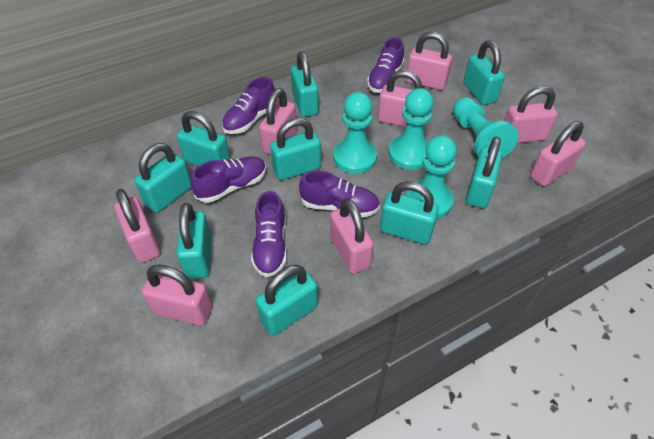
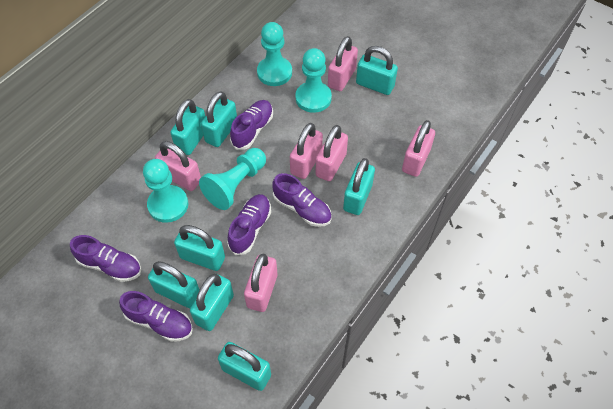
pink padlock: [114,189,160,263] [142,264,212,326] [259,88,297,155] [330,198,374,274] [378,70,422,127] [406,32,452,90] [504,86,558,143] [530,121,586,187] = 8 -> [155,141,201,191] [244,253,277,312] [290,123,323,179] [316,125,348,181] [328,36,358,91] [402,120,435,177] = 6
turquoise padlock: [134,143,191,213] [177,111,230,166] [177,203,212,279] [256,265,318,336] [270,118,321,180] [291,51,319,117] [380,181,439,245] [463,40,505,105] [466,136,503,208] = 9 -> [148,261,200,308] [170,99,205,155] [174,225,225,271] [190,274,234,331] [201,91,237,147] [218,342,271,391] [343,158,375,215] [356,46,398,95] = 8

